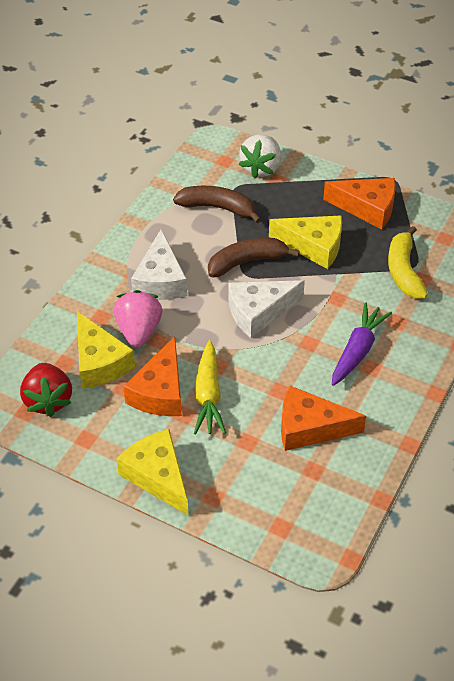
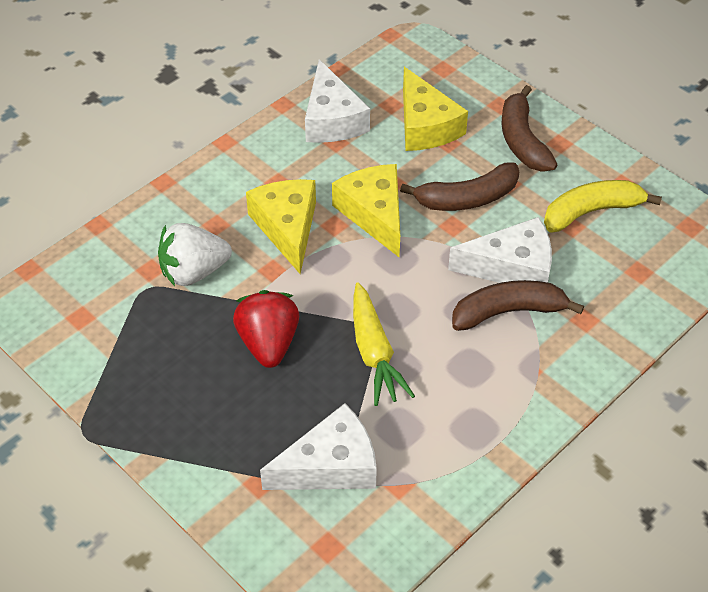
brown banana: [173,186,261,223] [208,238,300,277] = 2 -> [400,162,519,211] [452,280,584,331] [501,85,557,172] = 3
orange cheese: [123,336,182,416] [281,386,366,451] [323,178,396,229] = 3 -> none = 0
pink strawberry: [114,290,162,347] = 1 -> none = 0
purple carrot: [332,302,392,386] = 1 -> none = 0
white cheese: [131,229,187,300] [228,280,305,338] = 2 -> [260,403,377,490] [305,59,370,143] [448,217,552,283] = 3

